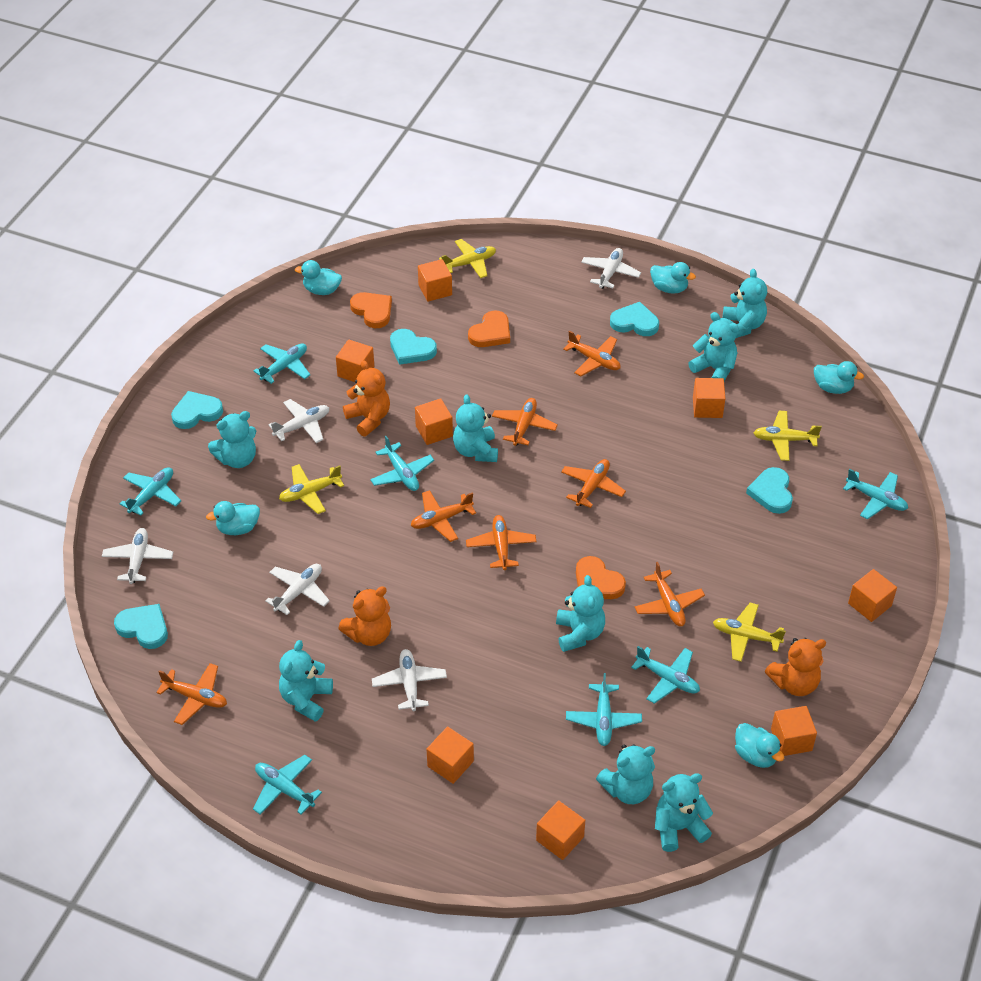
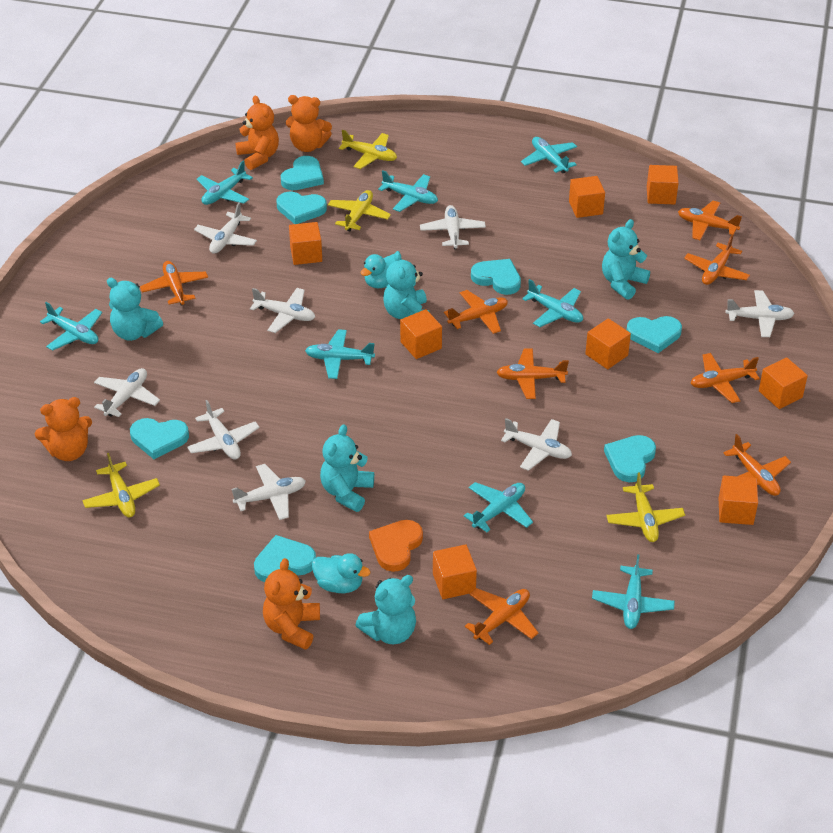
orange heart: [350,292,392,328] [468,311,510,347] [576,556,626,599] = 3 -> [369,520,423,572] = 1
orange plane: [156,663,227,725] [411,490,476,542] [466,515,537,570] [492,398,558,446] [561,459,626,508] [563,330,621,376] [635,562,705,627] = 7 -> [140,261,208,306] [444,290,508,334] [465,588,538,645] [497,349,569,399] [678,201,742,240] [684,234,750,285] [691,353,760,403] [723,434,791,496] = 8
orange teddy bear: [338,586,391,646] [343,360,390,436] [765,638,826,696] = 3 -> [35,397,92,461] [236,96,279,170] [263,558,320,650] [286,95,332,152] = 4
turquoise duck: [206,501,260,535] [295,260,342,295] [650,262,696,294] [735,723,784,768] [814,361,864,394] = 5 -> [312,553,370,593] [361,254,402,288] = 2
turquoise heart: [114,604,168,649] [171,391,223,429] [390,329,437,365] [610,302,659,336] [746,467,793,514] = 5 -> [130,418,189,459] [254,535,316,582] [276,192,327,224] [281,156,324,190] [471,259,521,295] [604,435,656,482] [627,316,682,353] = 7
turquoise plane: [119,467,181,516] [253,344,311,384] [253,755,322,815] [370,436,434,491] [566,673,642,746] [631,646,700,704] [843,469,908,519] = 7 -> [40,302,102,351] [196,160,253,205] [305,329,375,379] [378,170,438,212] [464,482,533,532] [521,137,577,174] [522,279,583,327] [592,554,675,629] = 8
turquoise teddy bear: [208,411,256,468] [279,640,333,722] [453,394,498,462] [556,575,605,652] [596,744,655,804] [655,773,713,852] [688,312,739,381] [723,269,767,338] = 8 -> [107,278,163,341] [320,424,374,512] [355,575,416,644] [383,251,430,319] [602,219,650,300] = 5
white plane: [102,528,173,584] [265,564,330,615] [268,399,329,443] [372,649,447,711] [581,248,641,289] = 5 -> [94,368,160,417] [187,400,260,460] [194,202,257,254] [232,464,306,520] [250,288,315,333] [420,205,486,249] [501,418,572,471] [725,290,795,337] = 8

